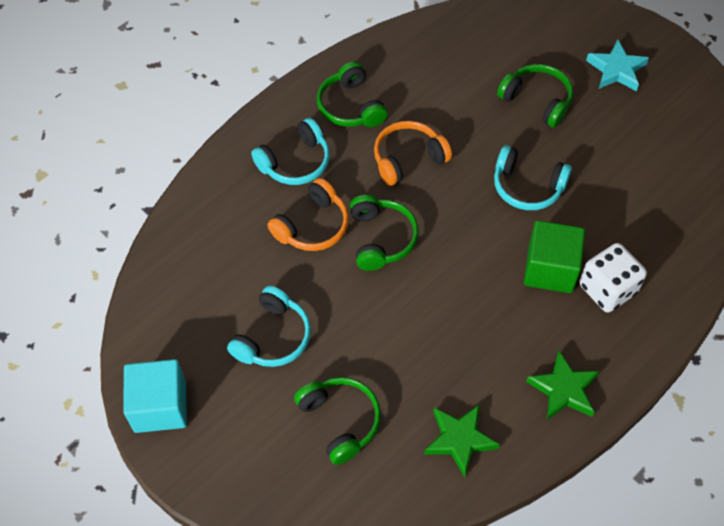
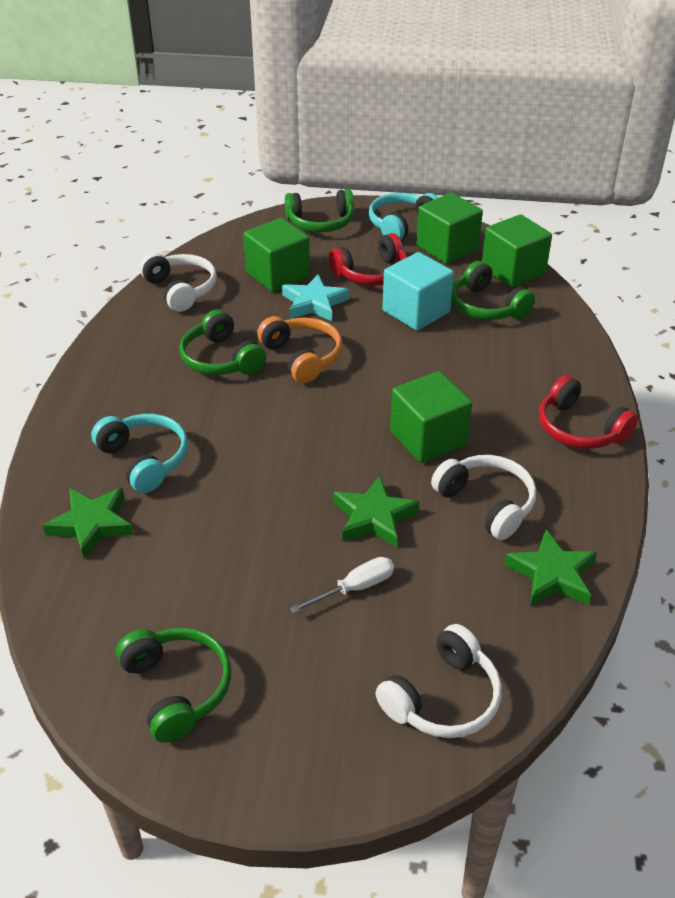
green cube: [524,220,585,293] = 1 -> [243,218,310,292] [390,371,472,463] [416,193,483,264] [482,214,552,288] = 4
green star: [424,404,500,478] [526,351,600,420] = 2 -> [43,488,134,559] [334,476,419,548] [504,529,597,606] = 3
orange headphones: [267,178,349,251] [374,121,452,186] = 2 -> [257,316,342,383] = 1
red headphones: none = 0 -> [329,233,407,286] [539,375,638,449] = 2
turquoise headphones: [227,286,311,367] [251,118,330,185] [494,145,572,210] = 3 -> [91,414,188,493] [369,193,438,240] = 2
white dice: [579,243,647,313] = 1 -> none = 0
white headphones: none = 0 -> [139,252,217,312] [375,624,502,738] [431,455,536,540] = 3
white screwdriver: none = 0 -> [290,557,394,614] = 1

